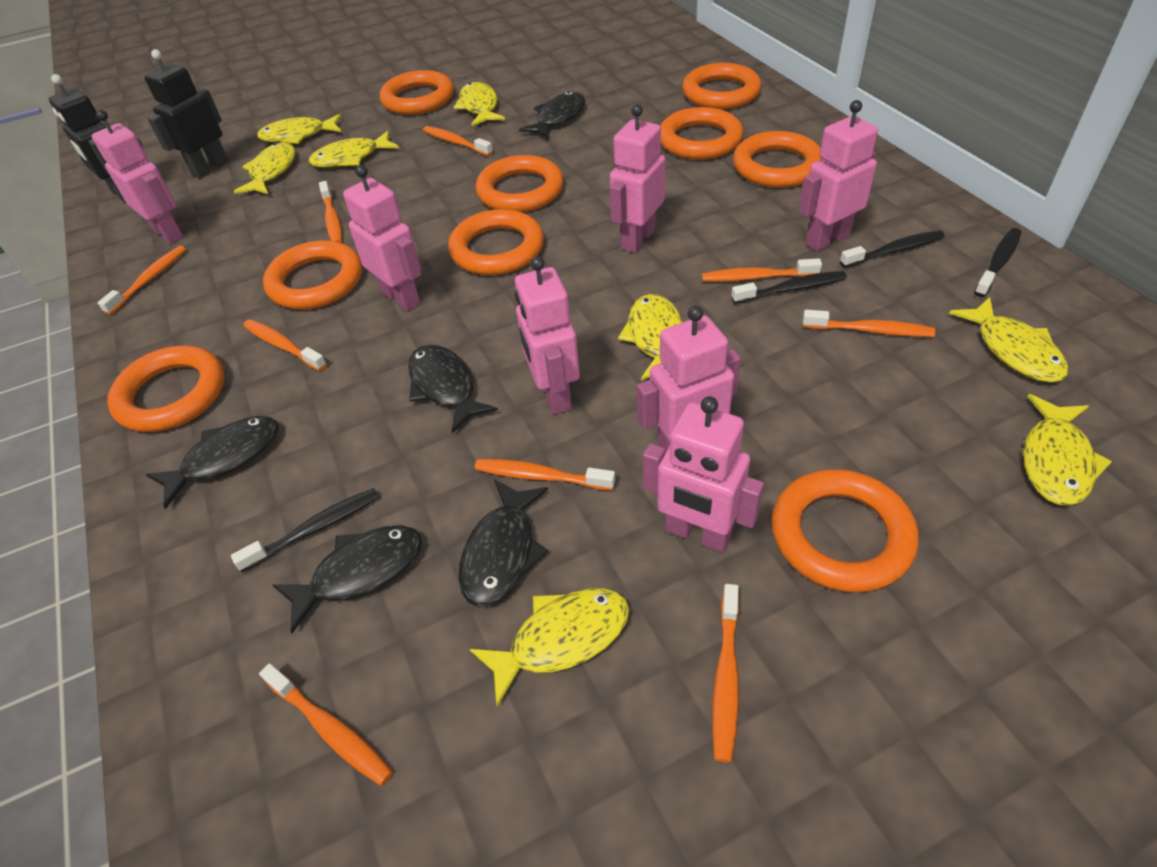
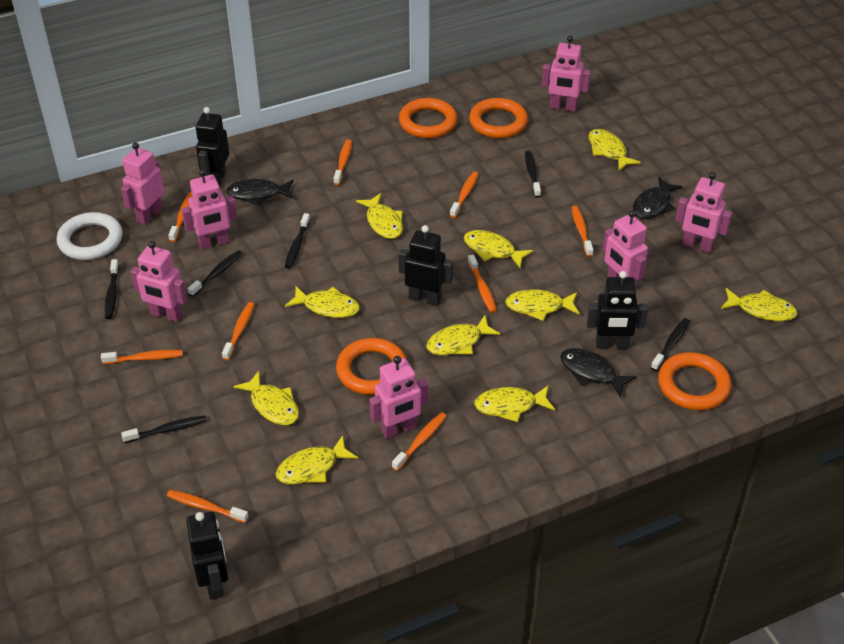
black fish: [145,416,279,509] [272,525,422,633] [408,345,498,433] [458,480,548,607] [519,91,585,139] = 5 -> [226,179,294,205] [560,348,636,397] [633,177,683,219] = 3
black robot: [49,74,126,203] [144,49,229,178] = 2 -> [186,512,228,600] [196,107,229,186] [398,225,453,306] [587,271,648,349] = 4
black toothbrush: [231,488,379,572] [731,271,847,304] [840,230,945,268] [974,228,1022,297] = 4 -> [105,259,119,319] [121,415,207,443] [188,250,243,297] [285,213,310,269] [525,151,541,198] [651,318,690,371] = 6
orange ring: [107,346,225,432] [263,240,362,310] [380,70,454,115] [448,209,544,275] [476,155,564,212] [660,107,743,160] [682,63,761,109] [733,131,822,188] [772,469,918,593] = 9 -> [336,338,407,395] [399,98,457,138] [469,98,528,138] [658,352,731,410] = 4
white ring: none = 0 -> [57,212,122,260] = 1
yellow fish: [234,142,295,194] [257,114,341,144] [309,131,399,167] [453,82,505,126] [470,588,629,707] [618,294,682,380] [949,297,1068,383] [1023,394,1112,505] = 8 -> [234,371,299,425] [276,435,358,484] [285,286,360,318] [356,193,403,239] [426,315,501,355] [464,230,533,268] [474,386,555,422] [505,289,580,321] [588,129,641,171] [721,288,797,321] = 10

